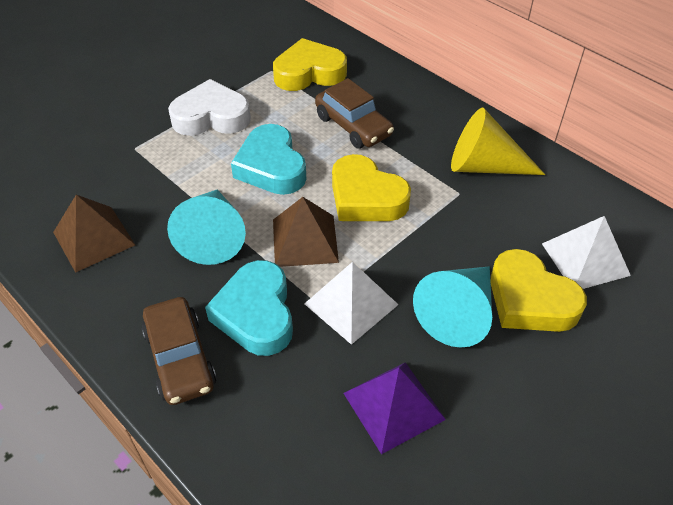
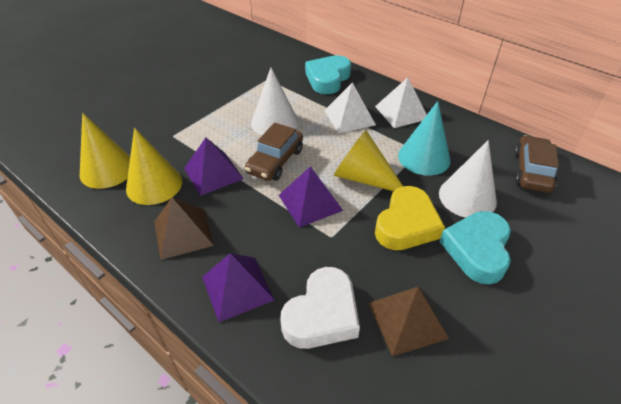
purple pyramid: [343,362,446,454] = 1 -> [184,138,244,196] [202,253,274,322] [279,166,343,228] = 3
turquoise cone: [167,189,246,265] [413,267,492,348] = 2 -> [398,101,451,176] = 1
white cone: none = 0 -> [251,68,299,135] [439,140,497,218] = 2
yellow cone: [451,108,545,175] = 1 -> [80,113,130,189] [126,128,182,205] [334,130,403,191] = 3
yellow heart: [273,38,347,91] [332,154,411,221] [490,249,587,332] = 3 -> [375,186,445,250] = 1

